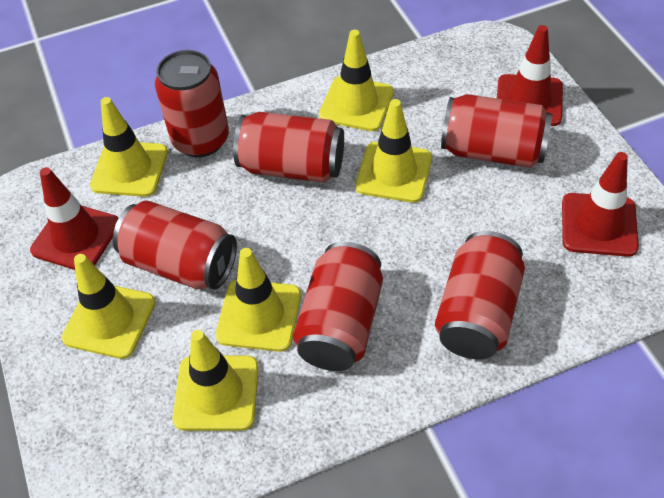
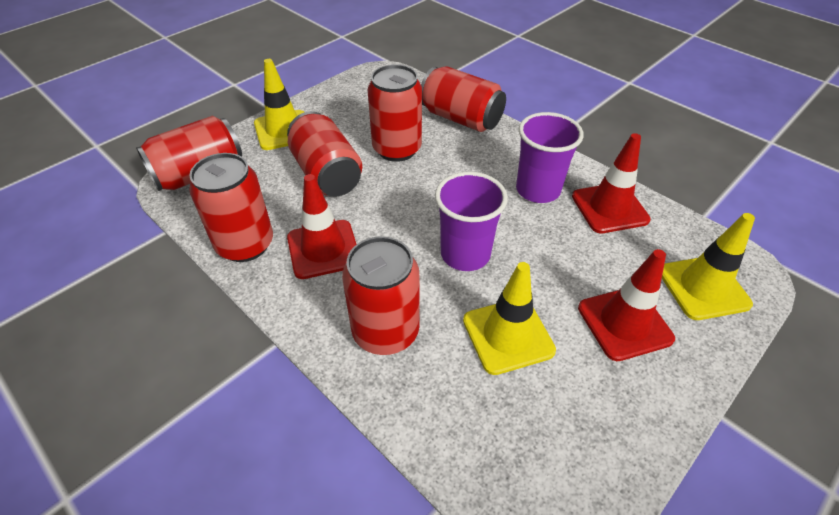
purple cup: none = 0 -> [435,172,508,271] [516,112,584,203] = 2
yellow traffic cone: [62,254,156,359] [90,97,168,197] [173,330,259,431] [216,248,301,352] [319,30,394,131] [355,99,432,203] = 6 -> [254,59,304,150] [463,262,556,375] [662,213,755,320] = 3

